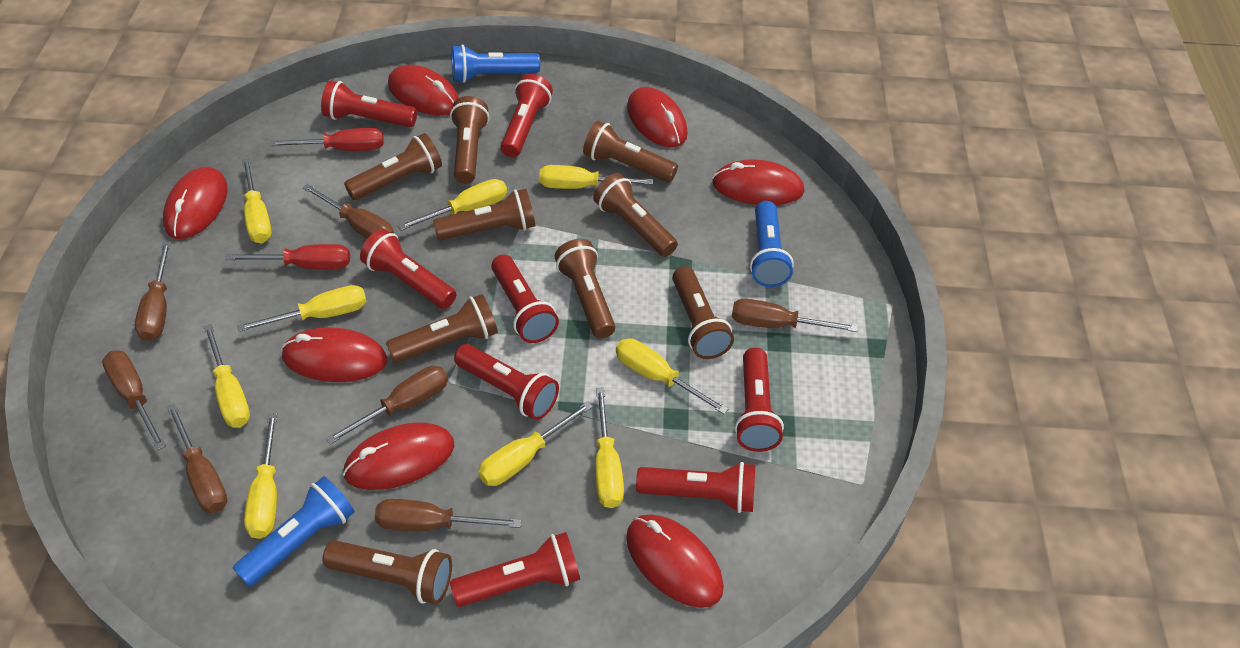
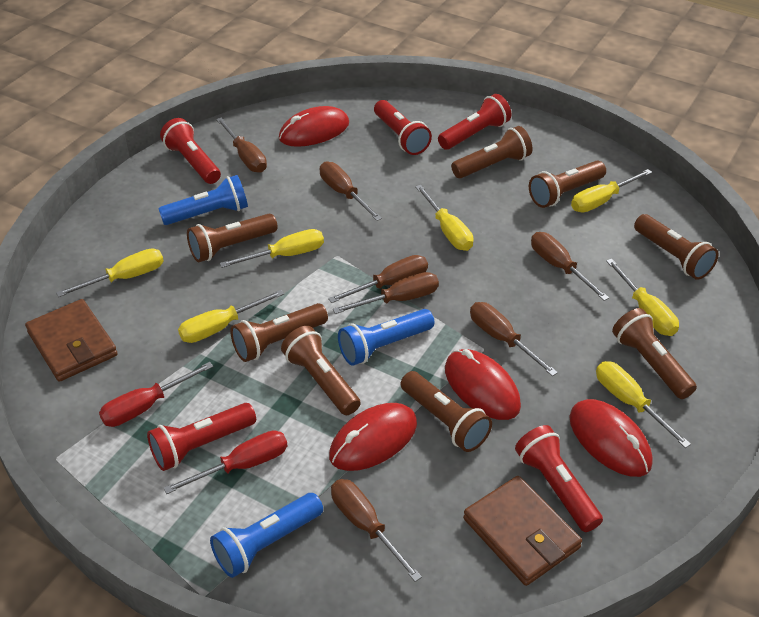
brown flashlight: [323,540,452,604] [344,133,442,200] [386,294,498,363] [433,189,535,240] [450,96,489,184] [554,239,615,338] [583,121,678,182] [593,173,678,257] [672,266,734,359] = 9 -> [187,214,278,262] [230,303,328,362] [281,326,361,415] [401,371,492,452] [451,126,532,179] [529,160,606,208] [612,308,697,399] [634,214,719,280] = 8
brown wallet: none = 0 -> [25,299,118,382] [463,476,582,586] = 2
red flashlight: [321,80,417,127] [360,229,456,309] [450,532,580,607] [454,344,559,420] [491,255,559,343] [500,74,553,157] [636,462,755,513] [735,348,784,452] = 8 -> [147,403,256,471] [160,118,221,184] [374,100,432,155] [438,94,512,150] [515,425,603,532] = 5
red mouse: [163,167,228,239] [281,327,387,382] [343,423,455,490] [388,65,459,116] [626,515,724,608] [627,87,688,148] [712,159,804,205] = 7 -> [279,106,349,147] [329,403,417,471] [445,349,521,420] [569,399,653,477] = 4
yellow screwdriver: [204,324,250,428] [237,285,367,332] [242,159,272,243] [244,413,277,539] [398,179,507,231] [478,401,593,486] [539,165,653,189] [595,388,624,508] [616,338,728,414] = 9 -> [56,248,164,297] [178,290,284,343] [220,229,324,268] [415,185,474,251] [571,169,652,212] [596,361,691,448] [606,259,679,336] = 7

